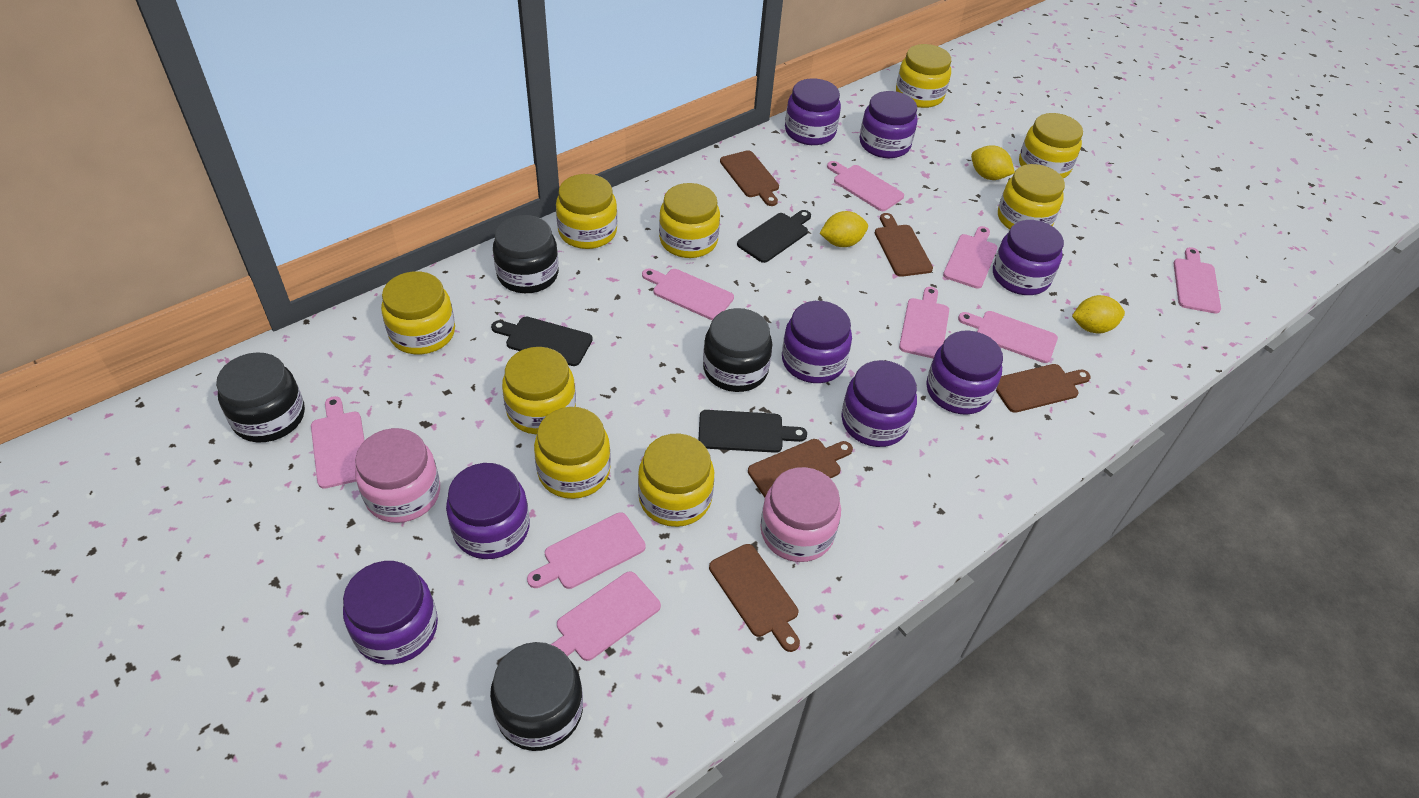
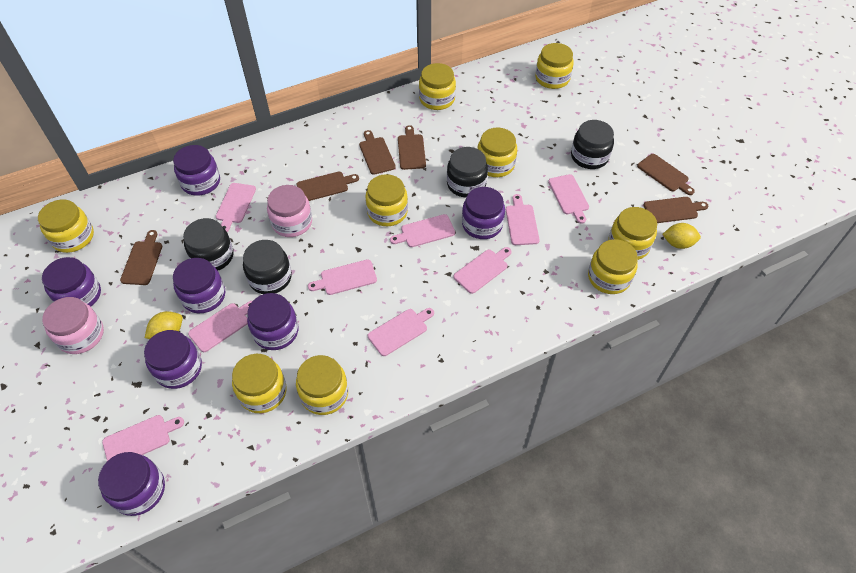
black cutting board: [491,317,593,366] [699,410,807,453] [737,210,811,263] = 3 -> none = 0
brown cutting board: [709,544,800,652] [720,150,779,206] [748,439,853,498] [875,213,933,277] [996,364,1091,413] = 5 -> [120,230,162,285] [297,172,359,201] [359,130,396,175] [398,125,426,170] [637,154,695,195] [644,197,708,223] = 6
purple jar: [343,561,438,665] [446,463,530,559] [782,301,852,383] [785,78,841,145] [841,360,917,447] [860,91,918,158] [927,330,1003,415] [993,220,1064,295] = 8 -> [42,257,101,307] [98,452,165,516] [144,330,202,389] [173,145,220,196] [173,258,225,313] [247,293,298,350] [462,187,505,239] = 7
yellow lemon: [820,211,868,247] [971,145,1015,180] [1072,295,1125,334] = 3 -> [145,311,183,339] [662,223,701,249] = 2

